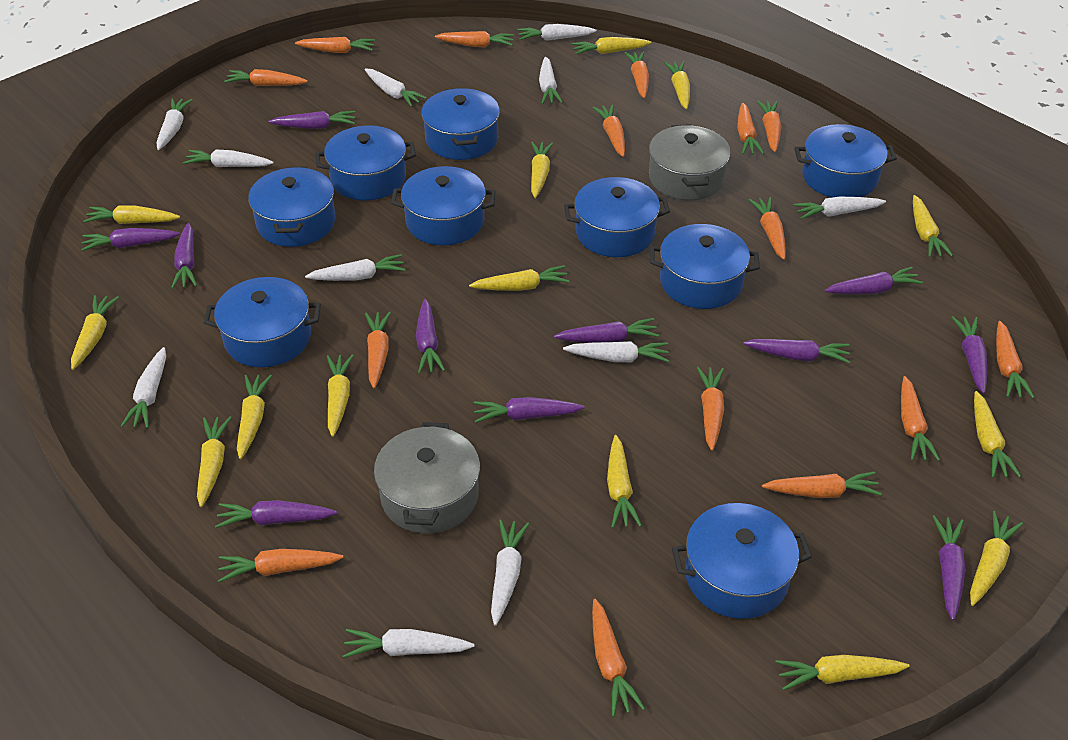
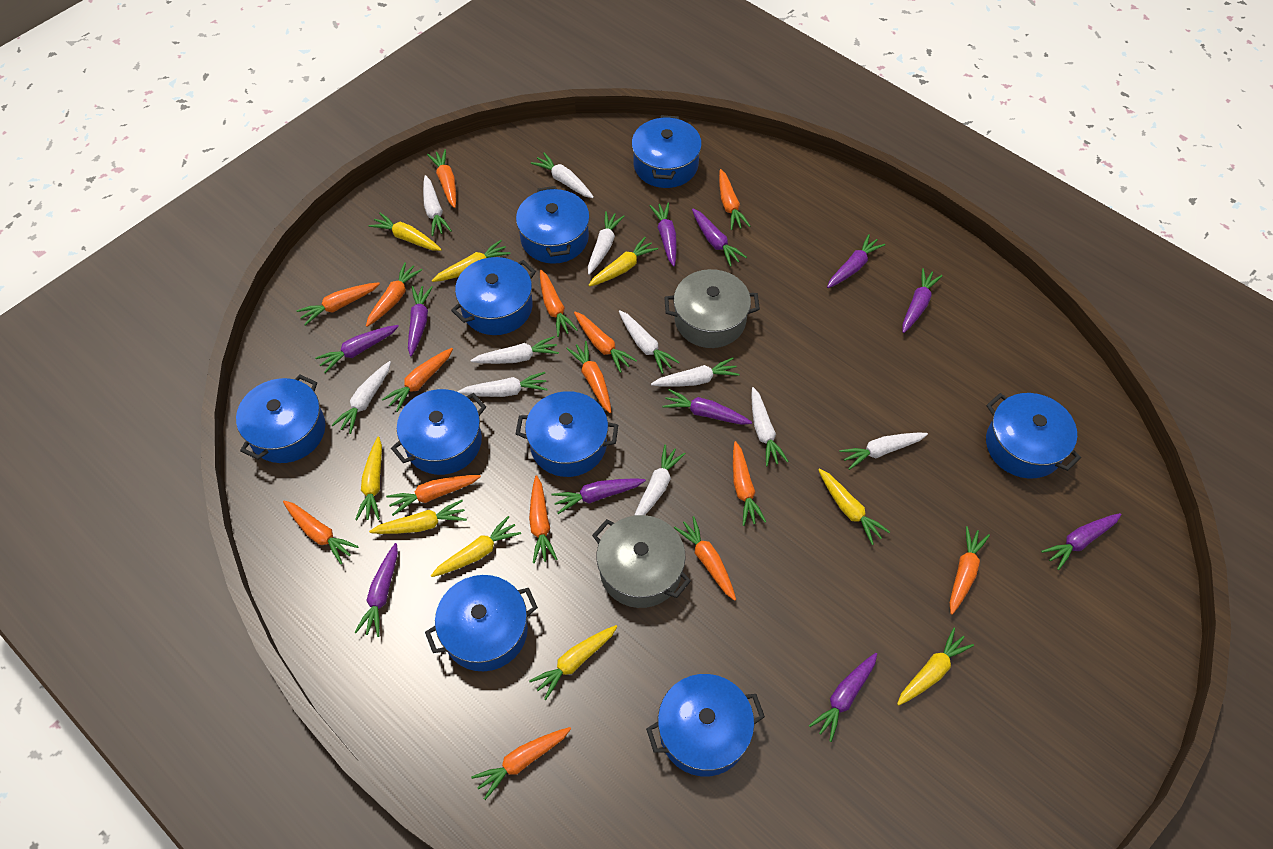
yellow carrot: [71,295,119,370] [83,205,180,224] [197,416,232,507] [237,374,272,459] [327,354,354,437] [469,265,570,291] [531,142,553,198] [572,37,652,55] [607,435,642,528] [664,61,690,109] [775,655,909,691] [913,195,953,257] [970,511,1023,606] [974,391,1021,478] = 14 -> [355,437,382,520] [369,213,442,251] [369,500,467,534] [431,516,521,577] [432,240,511,282] [529,625,618,700] [588,237,658,287] [818,468,890,545] [897,628,974,706] = 9

